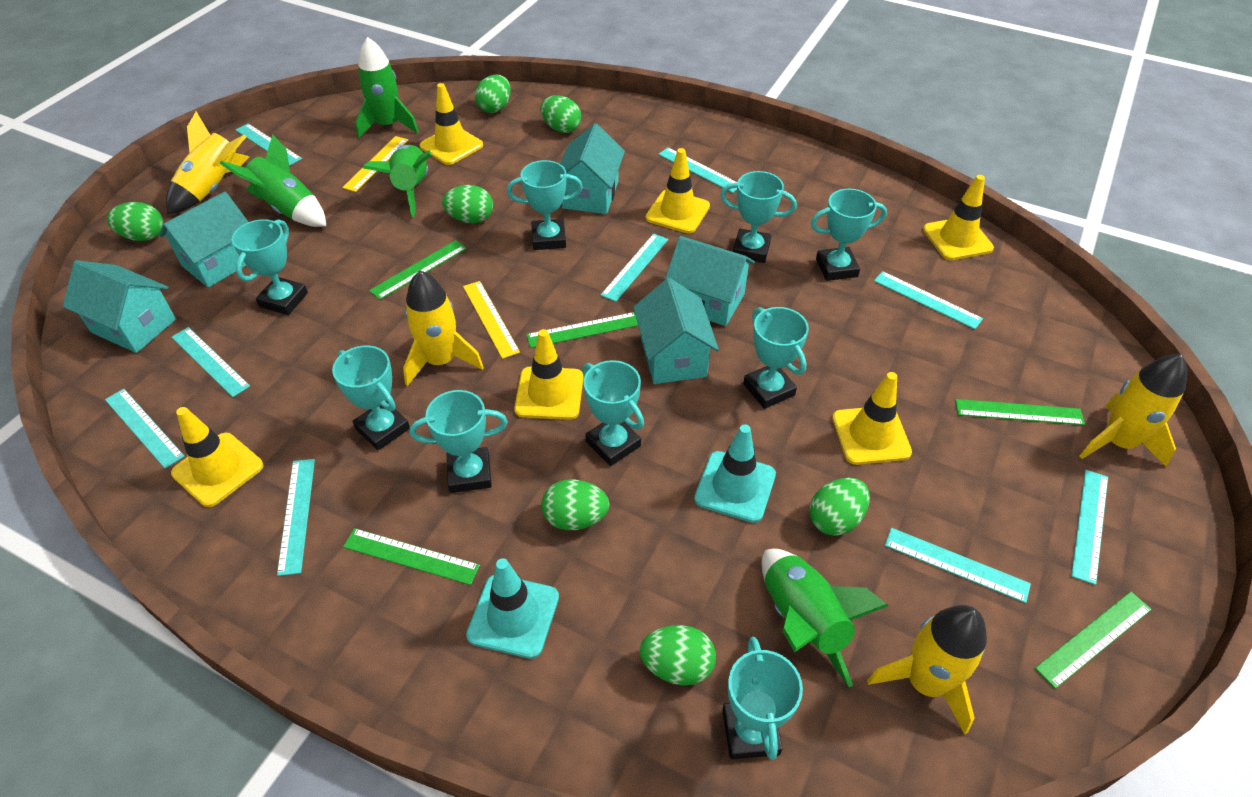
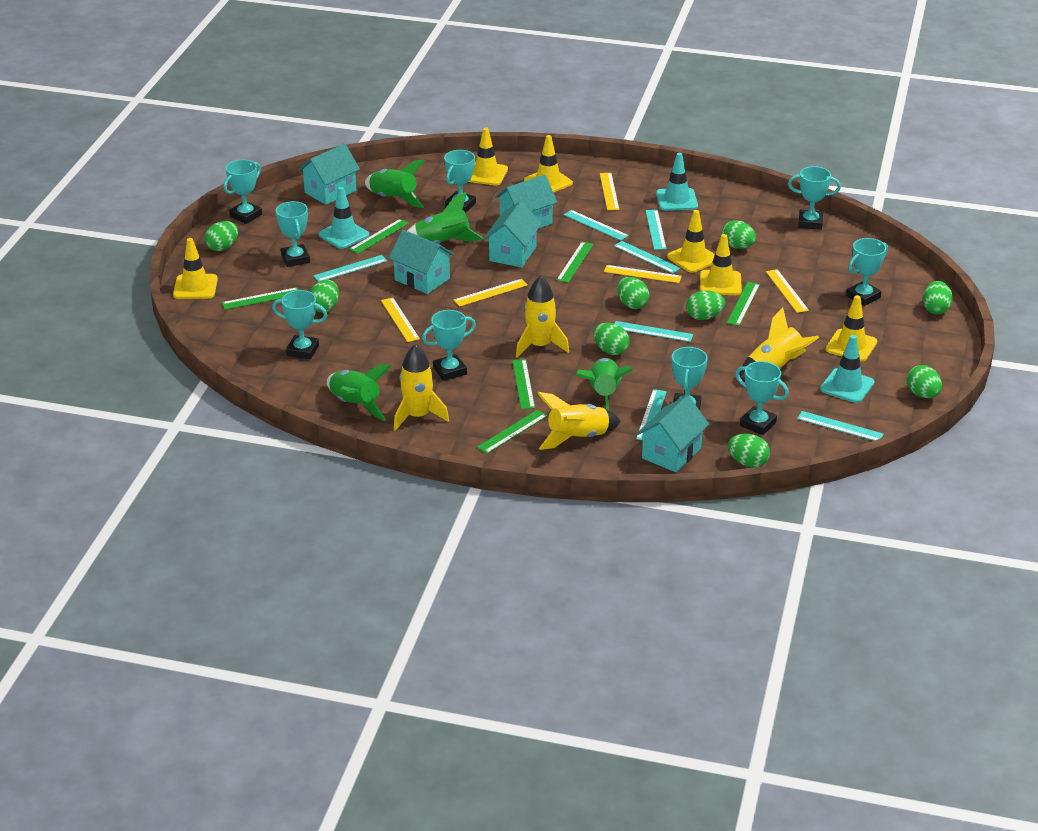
green egg: [107,202,163,241] [442,185,493,223] [475,75,511,113] [541,95,581,133] [542,479,609,530] [640,625,716,685] [809,478,870,536] = 7 -> [205,221,238,251] [310,279,339,313] [593,323,630,355] [617,277,650,309] [686,290,725,320] [722,220,756,249] [728,434,770,468] [907,365,942,398] [923,281,953,314] = 9
green ruler: [343,528,480,585] [369,240,467,300] [526,312,638,348] [955,399,1085,425] [1035,591,1152,689] = 5 -> [222,287,299,310] [349,219,409,254] [477,410,547,454] [512,359,535,409] [557,242,594,283] [727,282,760,326] = 6
turquoise ruler: [105,389,184,469] [172,327,250,397] [235,124,302,166] [277,459,315,576] [601,234,668,302] [658,147,738,193] [874,271,983,329] [885,528,1031,603] [1071,470,1108,585] = 9 -> [313,255,387,282] [564,210,629,241] [614,241,681,274] [614,321,693,342] [636,389,667,440] [646,210,666,250] [797,411,884,441] = 7
turquoise traffic cone: [466,558,559,659] [694,424,776,523] = 2 -> [318,187,369,249] [656,153,698,211] [820,335,875,403] = 3
yellow ruler: [342,136,408,192] [463,281,520,359] = 2 -> [381,297,420,342] [453,279,528,307] [600,173,619,210] [604,265,682,283] [766,269,809,313] = 5

